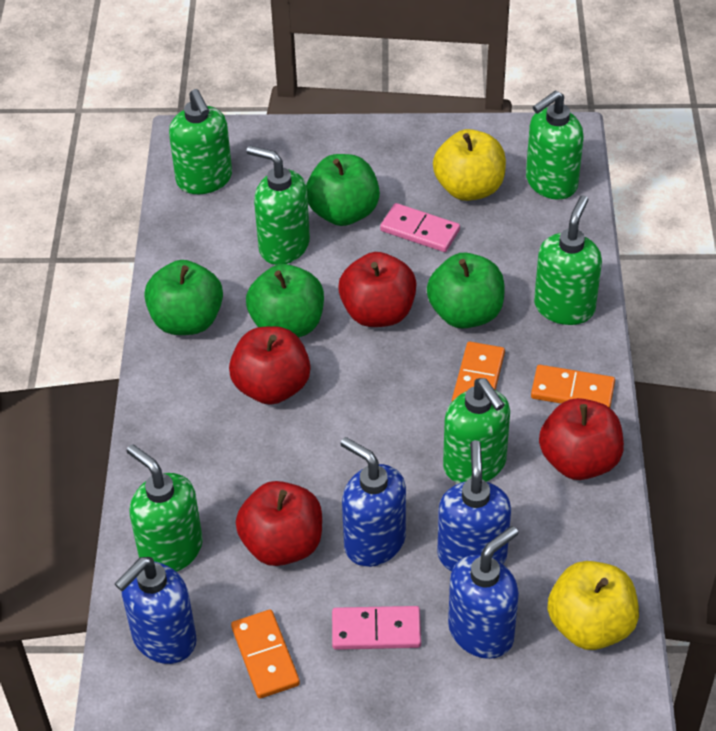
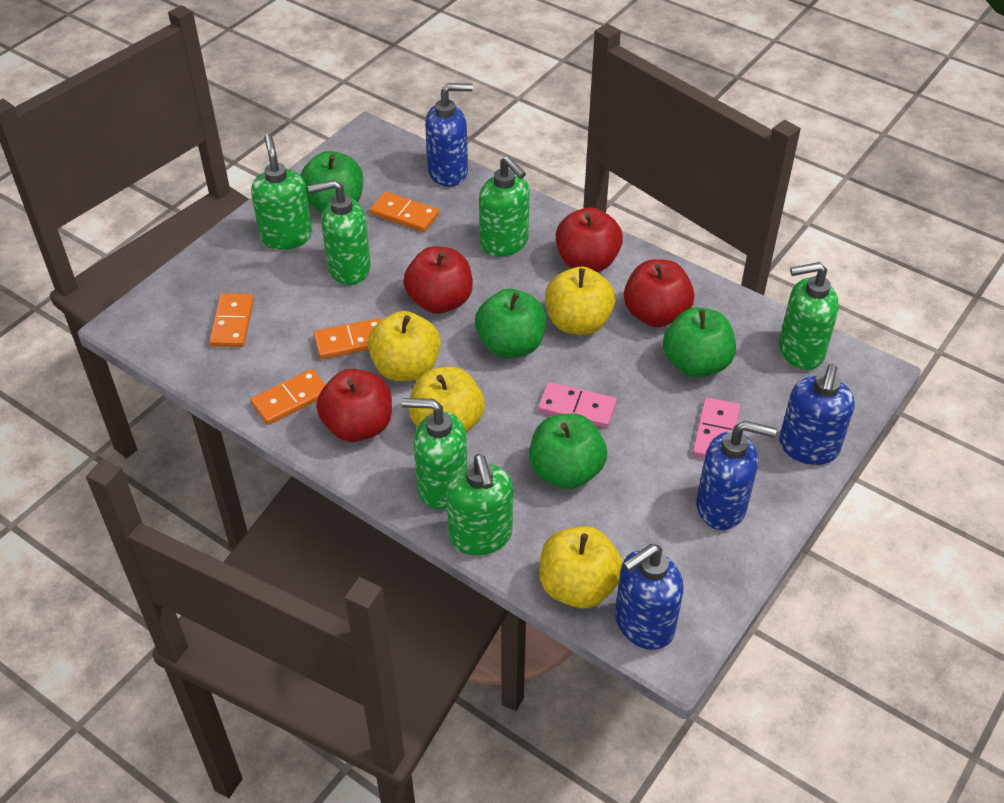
orange domino: [231,610,300,699] [452,342,505,401] [531,365,615,408] = 3 -> [209,293,254,347] [250,369,326,425] [314,318,381,359] [370,192,439,232] = 4
yellow apple: [433,129,506,201] [548,561,639,650] = 2 -> [368,311,441,381] [409,367,485,432] [539,526,622,608] [545,267,615,335] = 4

